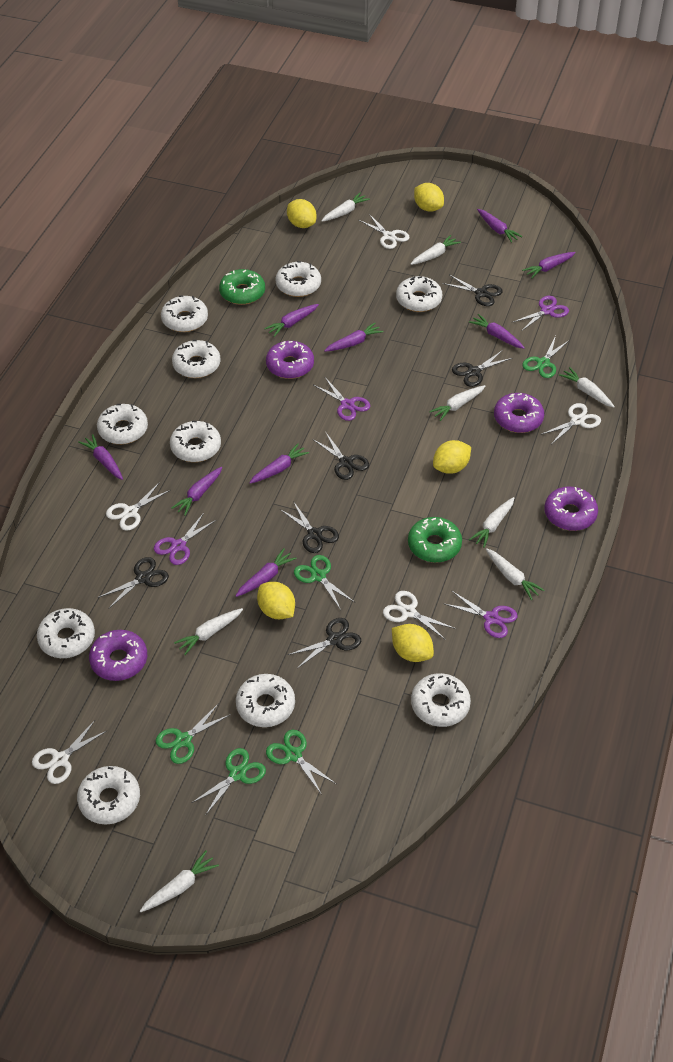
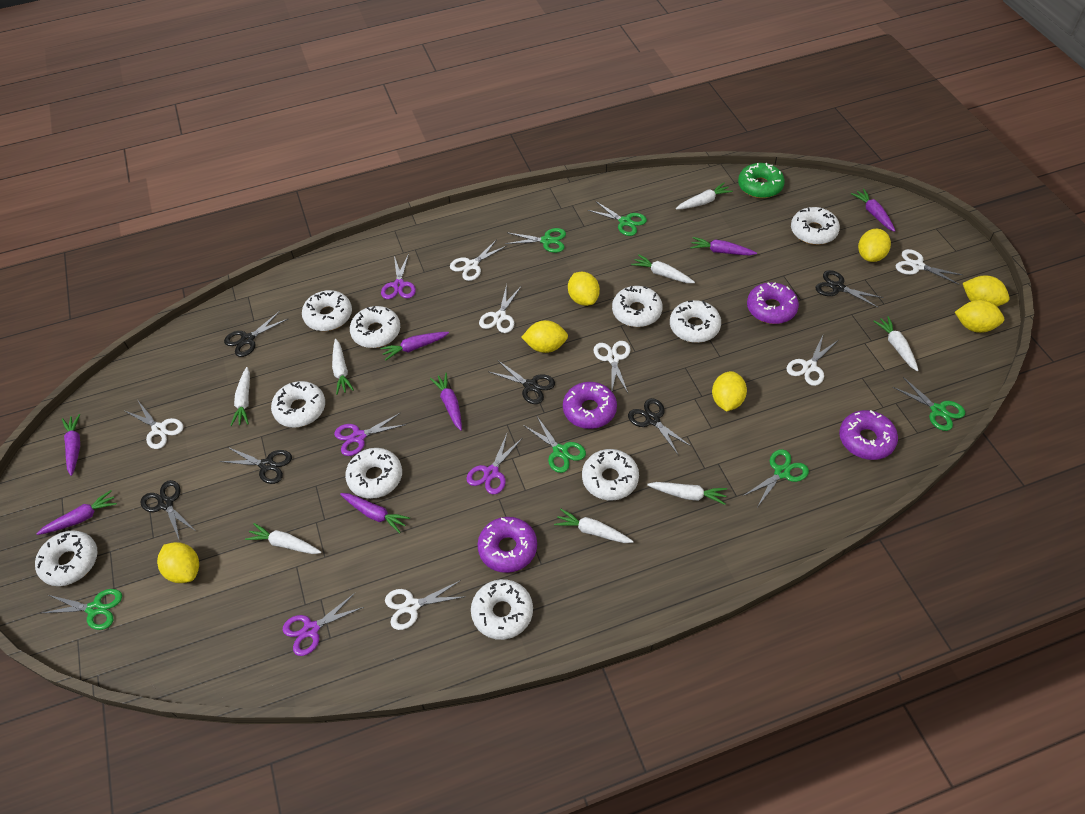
green donut: [219,269,265,305] [408,517,462,563] = 2 -> [738,163,785,198] = 1
green scissors: [155,703,231,764] [192,748,266,816] [266,730,336,795] [294,555,354,610] [522,336,569,378] = 5 -> [43,589,122,630] [505,228,566,253] [523,415,586,473] [588,201,647,236] [743,449,809,507] [893,377,965,431] = 6
purple carrot: [78,434,123,480] [171,467,222,516] [236,548,297,597] [249,443,309,484] [264,304,319,337] [324,323,384,352] [469,314,525,349] [477,209,522,243] [522,252,576,279] = 9 -> [37,490,117,535] [62,414,80,476] [340,493,410,533] [380,332,449,361] [430,373,462,431] [690,237,757,255] [851,189,895,232] = 7
white scissors: [32,720,108,784] [106,482,171,531] [359,214,410,249] [383,591,456,640] [540,403,601,444] = 5 -> [125,401,183,449] [385,580,463,630] [450,239,506,281] [479,284,521,333] [594,341,631,393] [786,335,838,386] [896,249,963,285] = 7
yellow lemon: [257,582,295,619] [287,199,317,228] [392,624,434,662] [414,183,444,212] [433,440,471,474] = 5 -> [157,542,199,583] [521,320,568,353] [568,272,600,306] [712,371,747,411] [858,229,891,262] [955,300,1004,333] [963,276,1010,307] = 7

